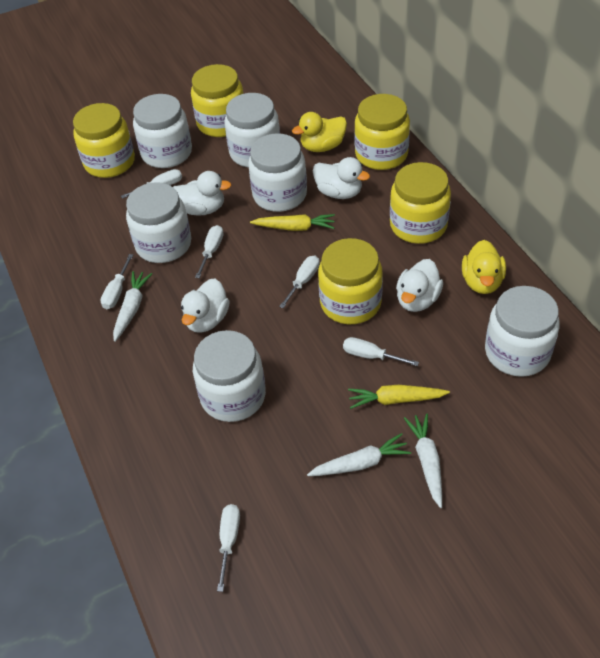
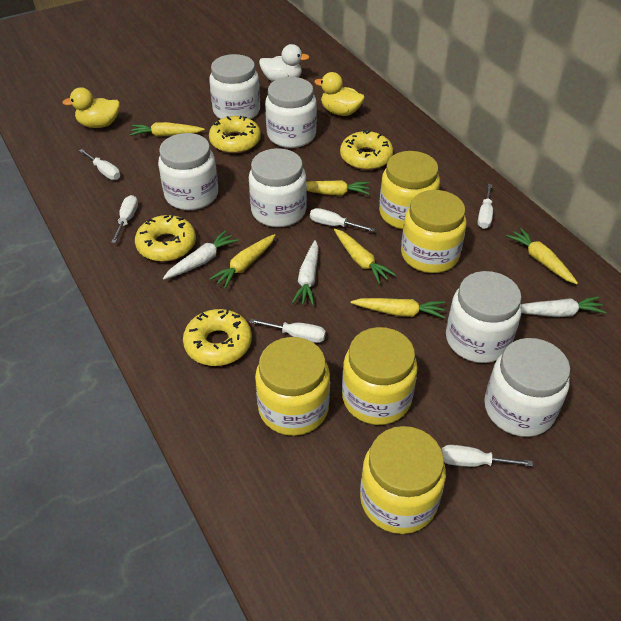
white duck: [173,171,231,216] [181,278,230,333] [313,157,370,199] [396,259,443,312] = 4 -> [259,44,310,82] = 1
yellow carrot: [250,214,335,231] [348,385,450,409] = 2 -> [130,122,205,137] [209,234,275,289] [306,180,370,195] [334,229,396,284] [351,298,445,319] [506,228,578,284] = 6
yellow donut: none = 0 -> [135,214,196,262] [183,309,252,366] [209,116,261,153] [340,130,393,170] = 4

